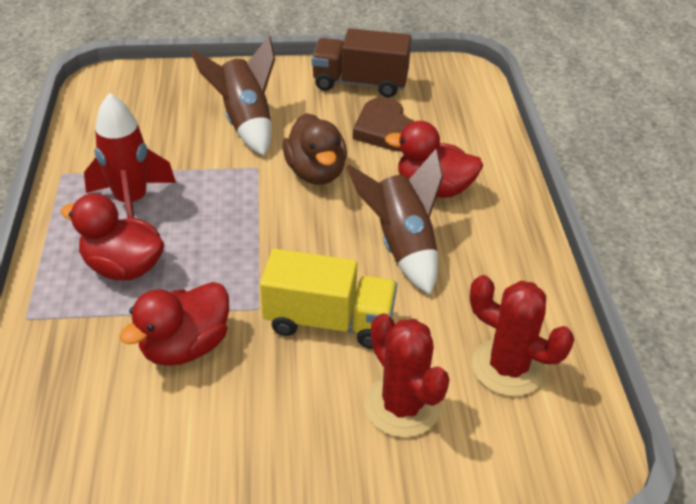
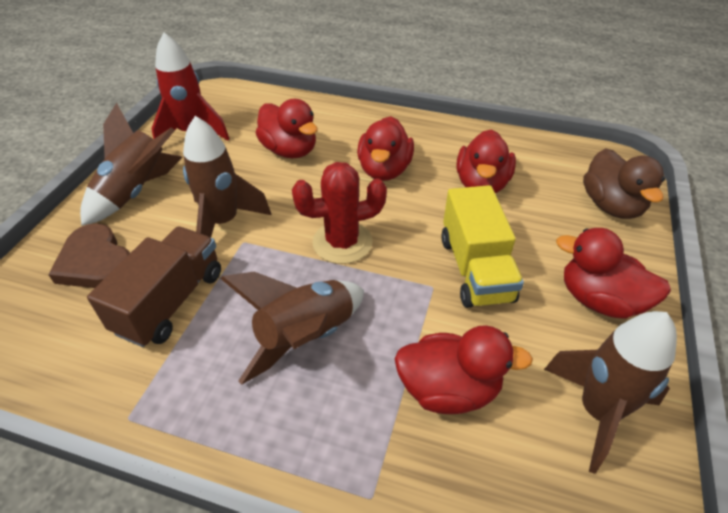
brown rocket: [190,36,275,156] [346,149,443,295] = 2 -> [80,103,182,226] [183,116,271,238] [220,272,364,385] [544,311,677,474] = 4
red cactus: [365,313,450,438] [470,275,574,396] = 2 -> [292,162,387,264] = 1
red duck: [61,193,164,281] [119,282,229,366] [385,121,483,198] = 3 -> [256,99,318,158] [357,116,414,181] [395,325,533,414] [457,129,516,193] [556,228,671,319] = 5

